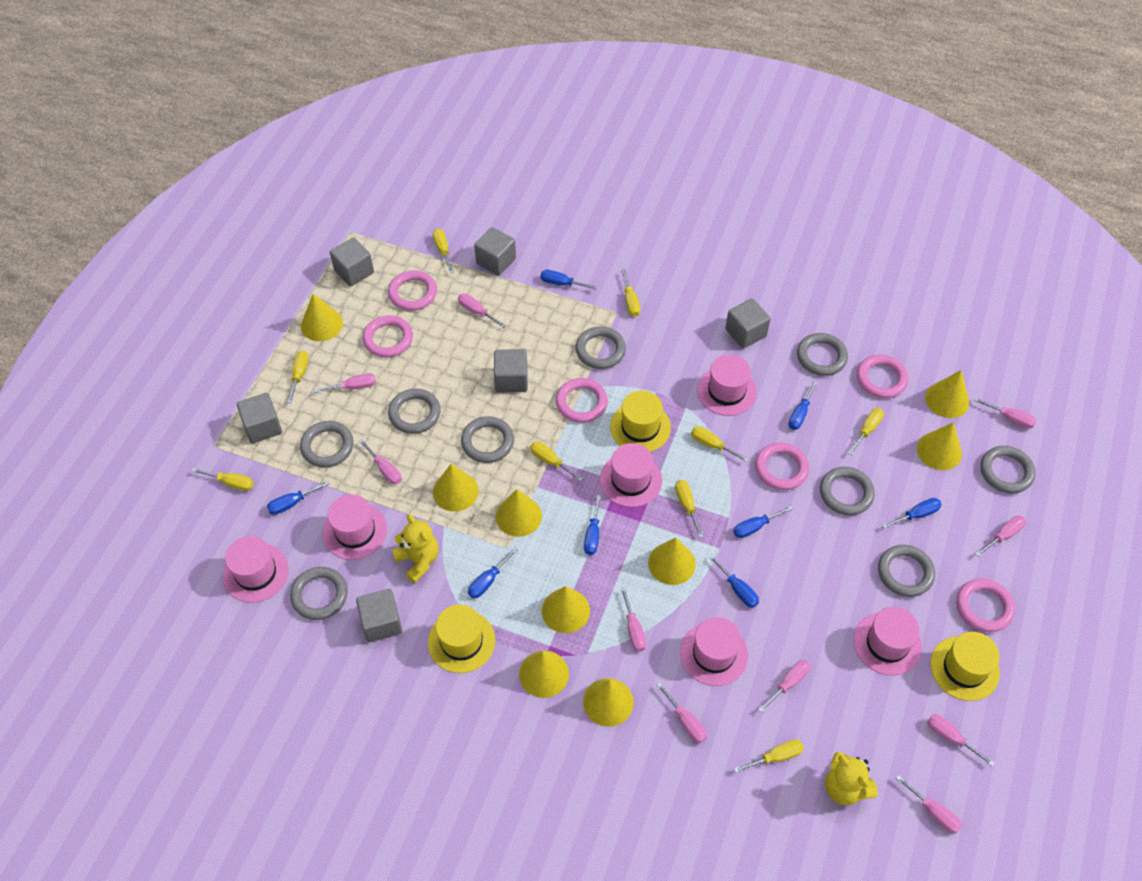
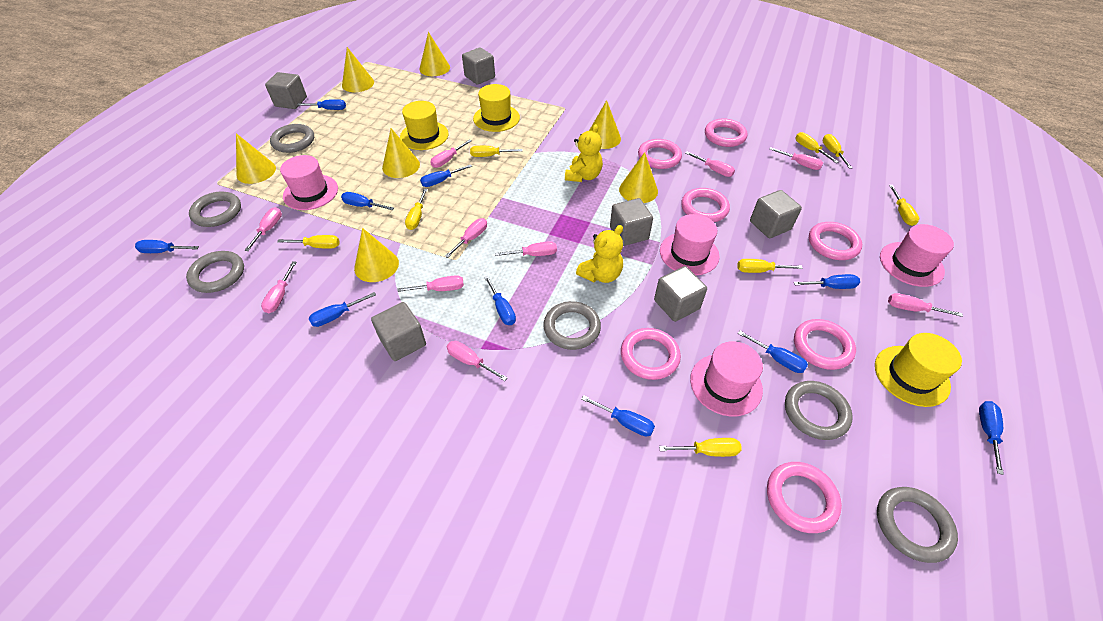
blue screwdriver: [267,481,330,515] [468,547,518,598] [540,270,597,290] [584,495,601,555] [709,555,759,608] [733,505,793,538] [788,381,818,430] [882,498,942,529] = 8 -> [135,240,199,253] [297,99,346,110] [309,292,376,327] [341,192,394,210] [420,164,472,187] [484,276,516,325] [581,395,655,437] [738,331,808,373] [794,274,860,289] [979,401,1004,475] = 10
grey ring: [290,567,348,620] [300,421,353,468] [388,389,441,434] [461,416,514,463] [575,326,626,369] [797,333,848,376] [820,467,875,515] [878,545,935,597] [980,446,1036,494] = 9 -> [186,251,244,293] [189,191,241,227] [270,124,314,153] [543,301,601,350] [785,381,853,440] [877,487,958,563] = 6
pink hat: [223,536,289,603] [323,494,387,560] [600,443,662,507] [680,617,748,686] [697,354,757,416] [854,607,922,676] = 6 -> [280,155,338,210] [660,214,720,275] [690,341,763,416] [880,224,954,287] = 4
pink ring: [363,315,413,358] [388,270,437,311] [556,378,608,423] [755,443,809,490] [857,355,909,398] [956,578,1015,632] = 6 -> [621,328,681,380] [638,139,682,169] [681,188,730,222] [705,118,747,147] [767,462,842,533] [794,319,856,370] [809,222,862,260] = 7
yellow cone: [301,294,343,341] [433,464,479,512] [496,489,542,537] [519,651,569,698] [542,586,590,633] [583,678,634,727] [648,538,696,585] [917,422,962,470] [925,370,969,418] = 9 -> [236,133,276,184] [342,47,374,92] [354,228,399,282] [382,128,420,178] [420,32,450,76] [589,100,621,149] [619,152,658,203] = 7
yellow screwdriver: [192,468,254,491] [287,351,309,403] [433,229,454,273] [530,441,583,481] [621,269,640,317] [675,480,703,538] [691,426,749,462] [733,740,804,773] [848,408,884,455] = 9 -> [277,235,340,249] [405,189,428,230] [470,146,523,157] [659,438,742,457] [737,259,803,273] [795,132,839,163] [823,134,852,169] [889,185,919,226] = 8

